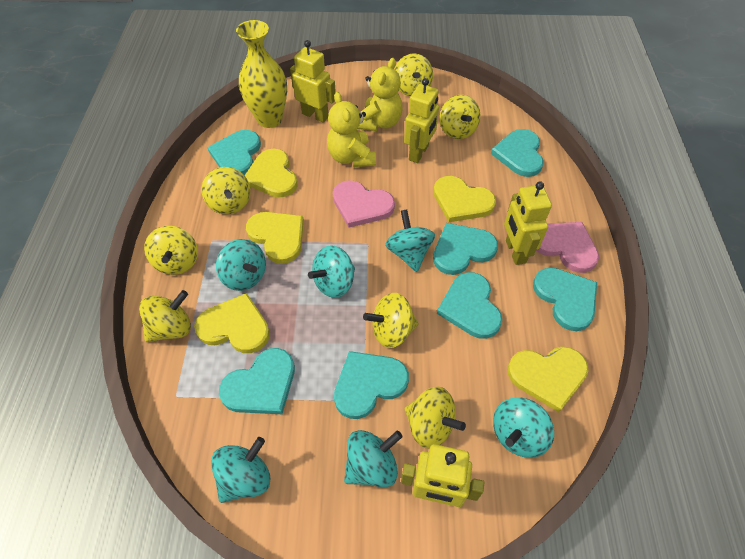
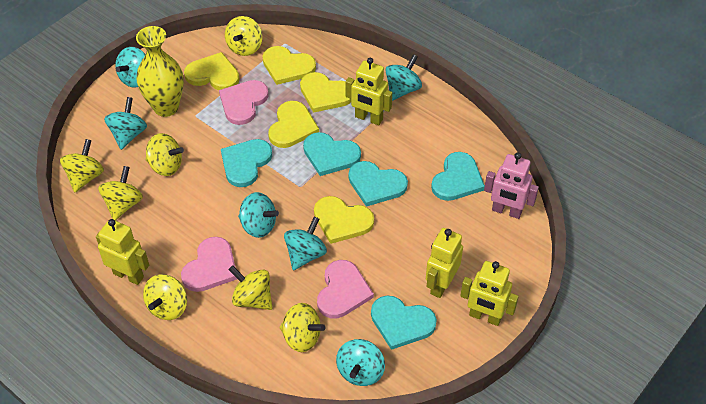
pink heart: [333,180,395,228] [536,222,599,273] = 2 -> [181,237,237,292] [219,80,269,125] [317,260,374,319] = 3
pink robot: none = 0 -> [484,152,539,219] = 1
turquoise heart: [207,130,261,176] [219,348,295,414] [334,351,409,419] [433,223,498,275] [437,272,502,339] [491,129,544,177] [533,268,597,331] = 7 -> [221,139,272,187] [303,132,361,176] [349,161,408,207] [371,296,437,350] [431,152,485,201] = 5
yellow teddy bear: [327,92,376,167] [357,58,403,131] = 2 -> none = 0

